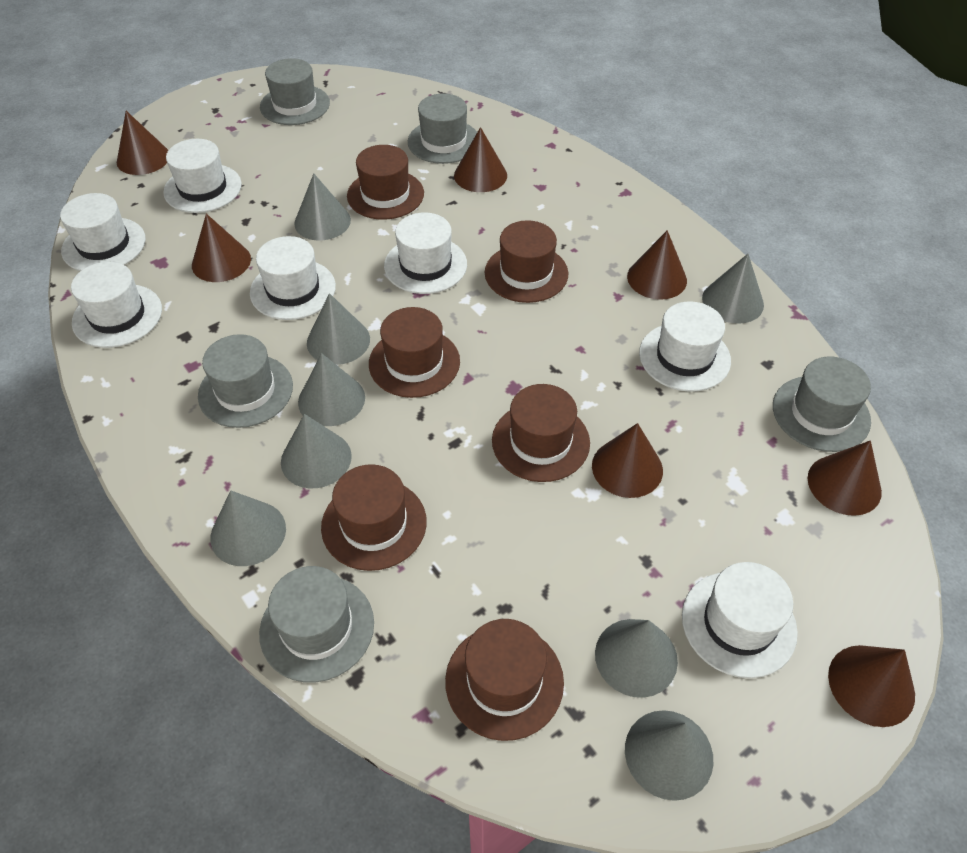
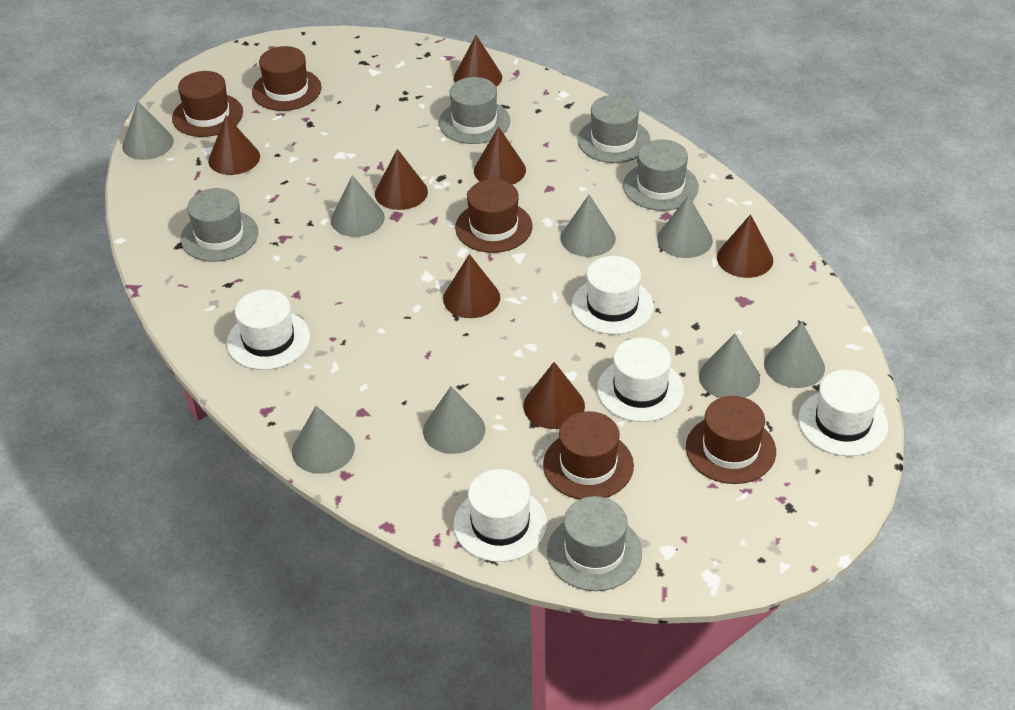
brown hat: [321,464,427,571] [347,145,424,220] [369,307,460,398] [445,619,564,741] [485,220,568,303] [492,384,590,482] = 6 -> [172,71,243,137] [252,46,322,111] [455,179,533,253] [543,411,634,500] [686,396,776,484] = 5
white hat: [60,193,146,271] [71,262,162,348] [163,139,242,213] [250,236,336,320] [384,213,467,294] [639,301,731,392] [682,562,798,678] = 7 -> [227,290,310,370] [454,469,547,562] [572,256,654,334] [597,338,684,422] [798,370,888,456] = 5

